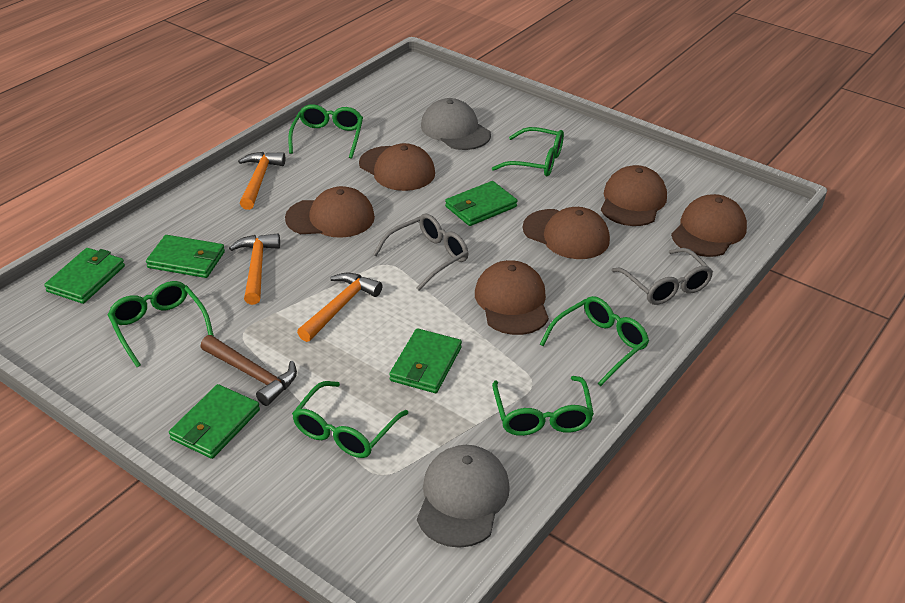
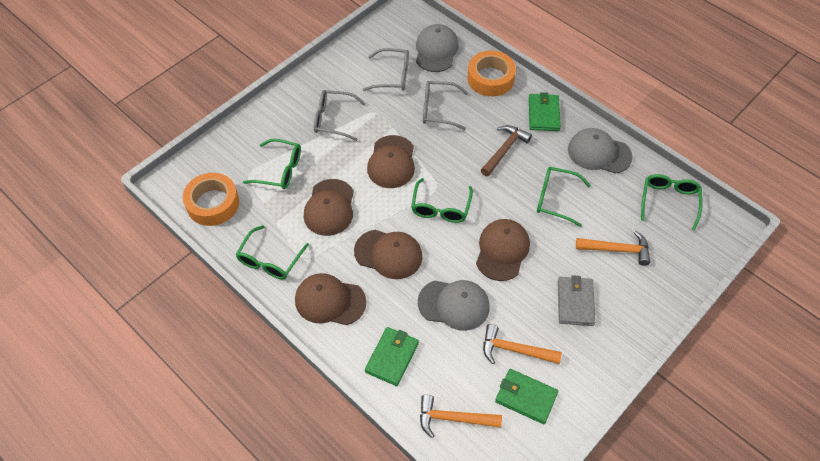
brown cap: [285,186,375,238] [359,143,435,191] [475,260,549,335] [523,207,610,259] [601,165,667,226] [671,194,747,257] = 6 -> [295,273,366,325] [304,179,354,236] [354,230,422,279] [367,135,415,188] [476,219,530,281] = 5
green glasses: [107,281,214,367] [288,104,363,159] [292,381,408,458] [492,127,564,177] [492,376,594,436] [540,296,649,386] = 6 -> [235,225,309,280] [243,139,301,189] [411,178,473,223] [537,167,591,227] [641,174,702,231] = 5
green wallet: [44,248,125,304] [146,235,225,278] [169,384,260,459] [389,328,462,393] [445,181,517,226] = 5 -> [365,327,419,386] [495,369,558,424] [529,92,561,131] = 3
grey cap: [417,445,510,548] [421,98,491,150] = 2 -> [416,24,459,72] [418,280,489,331] [568,128,633,174] = 3
grey glasses: [373,213,468,291] [611,248,713,305] = 2 -> [314,90,366,141] [363,48,409,91] [423,81,468,130] = 3
grey wallet: none = 0 -> [558,275,595,326] = 1
orange tape: none = 0 -> [183,173,239,226] [467,51,516,96] = 2

